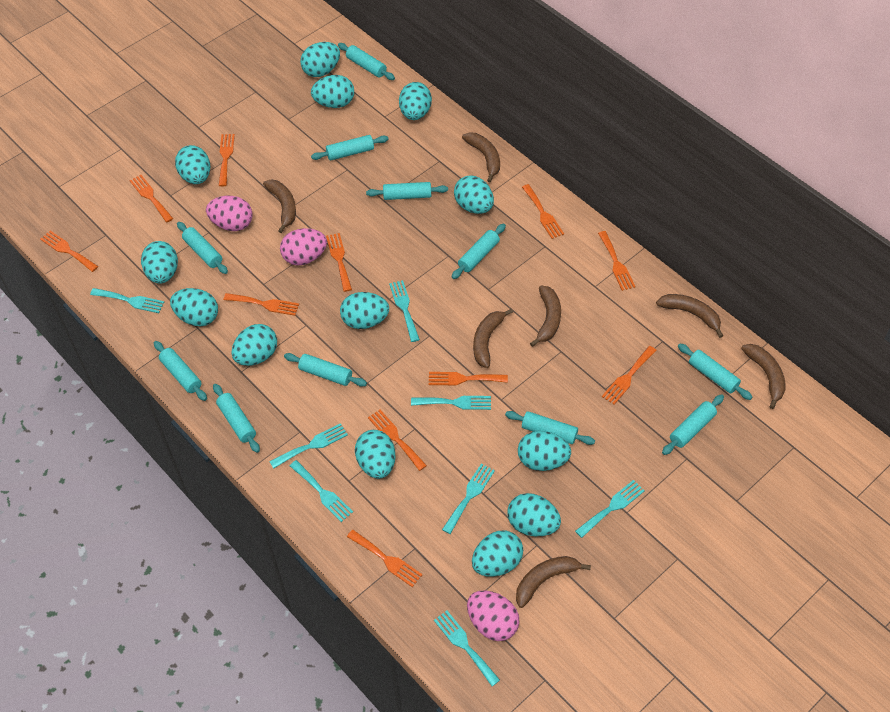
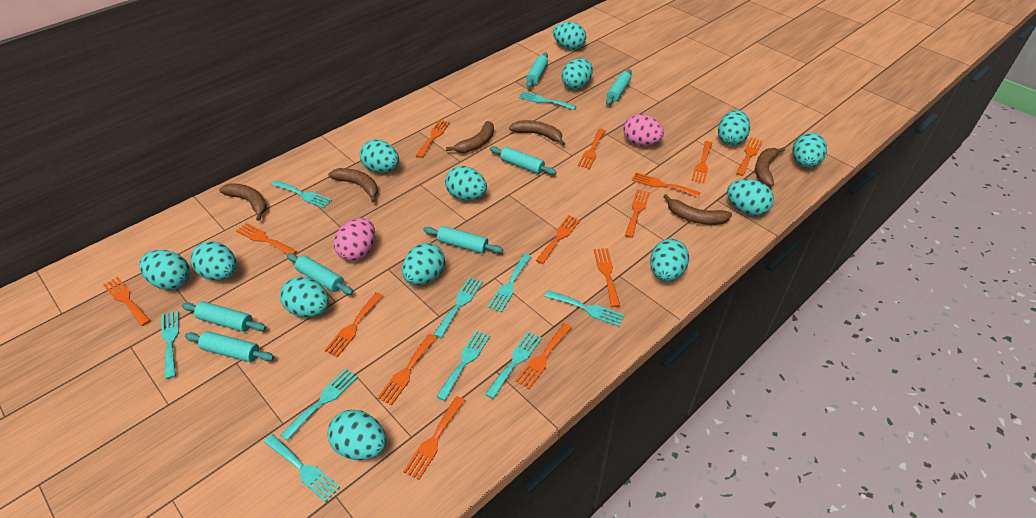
brown banana: [263,180,296,233] [462,132,500,182] [473,308,513,368] [516,556,591,608] [530,285,561,347] [656,294,723,338] [741,344,785,409] = 7 -> [219,183,267,221] [328,168,378,203] [446,121,494,153] [509,120,565,146] [663,194,732,225] [755,147,785,186] = 6
orange fork: [40,230,98,272] [129,175,173,223] [219,134,235,186] [224,293,299,316] [326,233,352,292] [347,530,422,587] [368,410,427,471] [429,372,508,386] [522,184,564,239] [598,231,635,291] [602,346,657,405] = 11 -> [103,277,151,326] [236,223,297,254] [324,292,383,357] [377,334,437,406] [403,396,465,480] [416,120,450,158] [515,323,572,389] [536,215,580,264] [578,128,606,169] [594,248,620,307] [625,189,650,238] [632,173,701,197] [691,141,712,183] [736,137,763,176] = 14
pink egg: [206,196,253,231] [280,228,327,265] [467,591,519,641] = 3 -> [334,218,375,261] [623,114,664,146] = 2
turquoise fork: [90,288,164,313] [269,423,348,469] [290,460,353,522] [389,280,420,342] [411,396,491,410] [434,611,500,686] [442,464,495,534] [575,480,645,538] = 8 -> [161,310,179,379] [264,434,340,502] [271,180,332,208] [280,369,358,441] [433,277,483,338] [436,330,490,401] [485,331,542,399] [488,254,531,313] [519,91,576,110] [545,290,624,327] = 10
turquoise rolling pin: [154,341,207,401] [177,222,228,274] [213,384,260,453] [284,353,367,387] [311,135,389,161] [338,43,395,80] [366,182,448,200] [452,224,506,279] [505,411,595,445] [662,394,724,455] [678,344,752,400] = 11 -> [182,302,266,332] [185,331,274,362] [287,253,353,295] [423,226,503,254] [490,146,556,175] [526,53,548,88] [606,69,632,105] = 7

